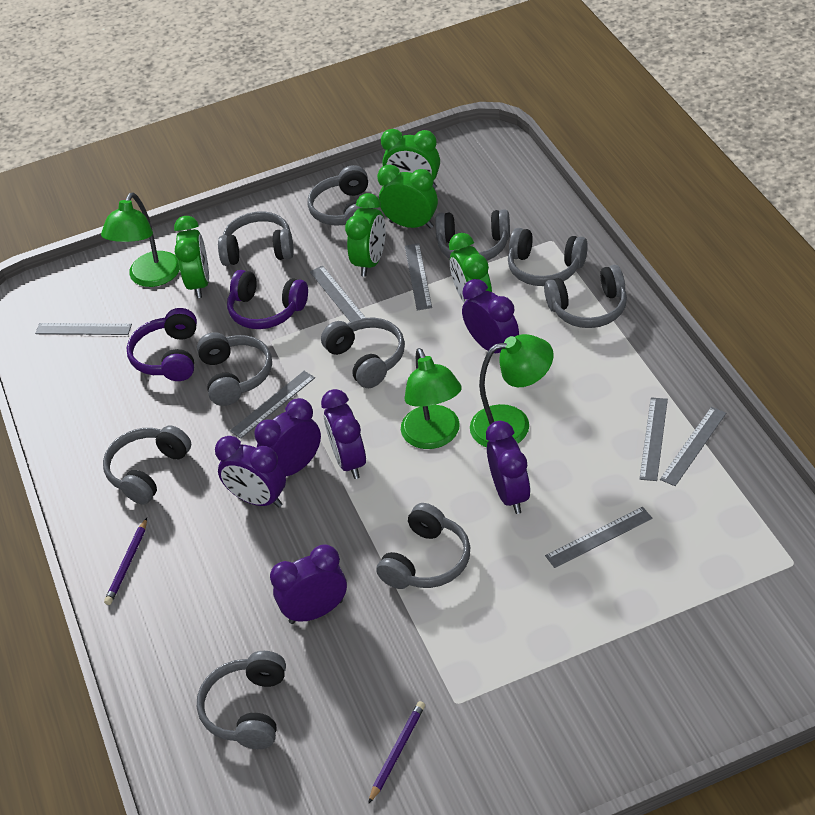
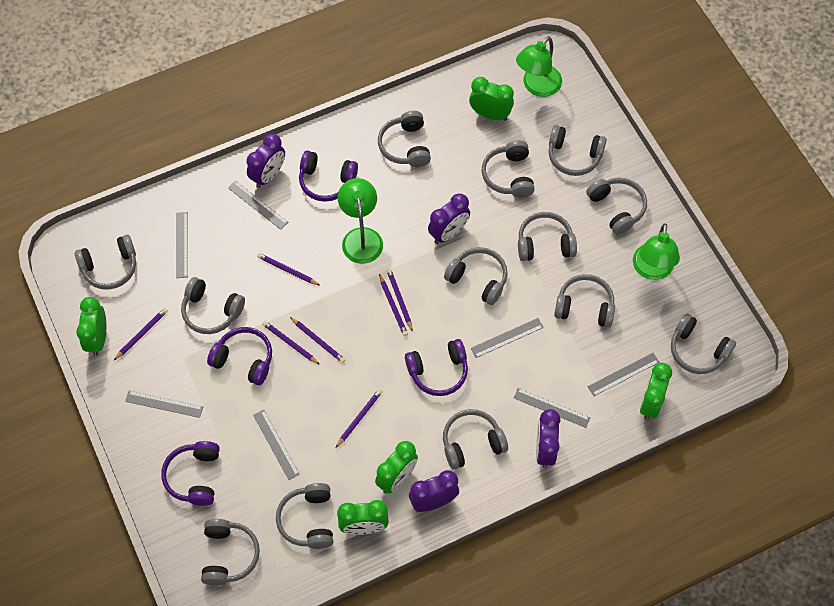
grey headphones: [103,425,191,504] [197,332,272,406] [197,651,286,749] [218,211,294,266] [307,165,368,226] [321,318,405,388] [376,503,470,589] [435,209,510,261] [508,228,588,286] [544,265,627,328] = 10 -> [75,235,136,290] [181,277,245,334] [201,519,260,586] [276,483,333,549] [378,111,431,167] [443,409,508,470] [444,247,508,305] [482,140,535,198] [518,212,577,261] [548,125,607,176] [554,274,615,328] [586,177,647,235] [671,314,736,374] = 13
purple clock: [215,436,286,508] [254,398,321,476] [270,544,347,624] [321,389,366,479] [462,279,519,353] [486,421,531,514] = 6 -> [246,134,285,188] [409,470,459,512] [428,193,470,244] [536,409,561,468] = 4
purple headphones: [127,308,197,381] [227,270,308,329] = 2 -> [161,441,220,506] [207,327,272,385] [299,150,358,202] [405,339,468,396] = 4
purple pencil: [104,518,147,605] [368,701,425,804] = 2 -> [114,308,168,360] [257,253,320,285] [262,321,320,365] [290,317,345,363] [336,389,383,447] [379,274,408,336] [387,268,413,332] = 7

